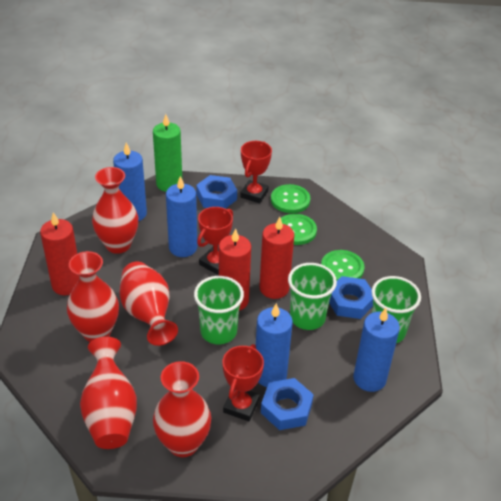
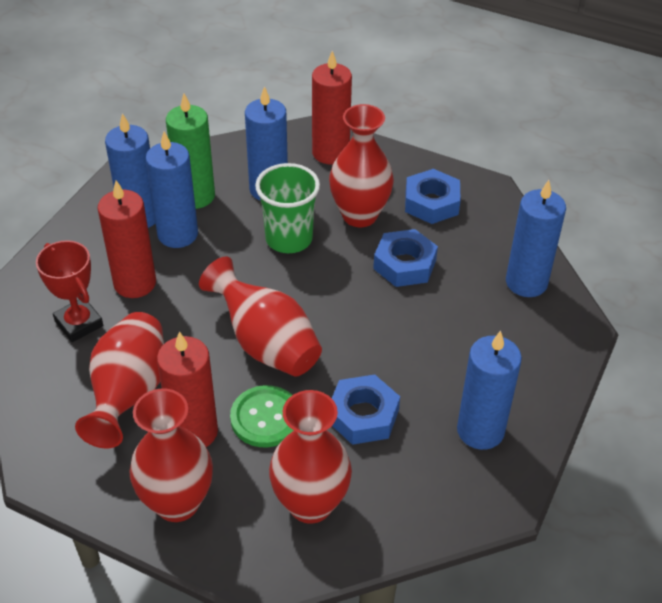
blue candle: [113,143,147,221] [166,176,197,257] [256,303,293,387] [353,308,400,392] = 4 -> [105,113,155,228] [145,131,198,248] [245,86,288,201] [457,331,522,450] [506,180,566,297] = 5
green button: [271,184,310,213] [281,214,317,245] [321,250,364,280] = 3 -> [230,385,294,447] = 1
green cup: [194,276,244,344] [288,263,337,330] [371,276,421,343] = 3 -> [255,163,320,253] = 1
red trophy: [197,207,233,275] [222,344,264,421] [240,141,272,203] = 3 -> [36,240,103,342] = 1

